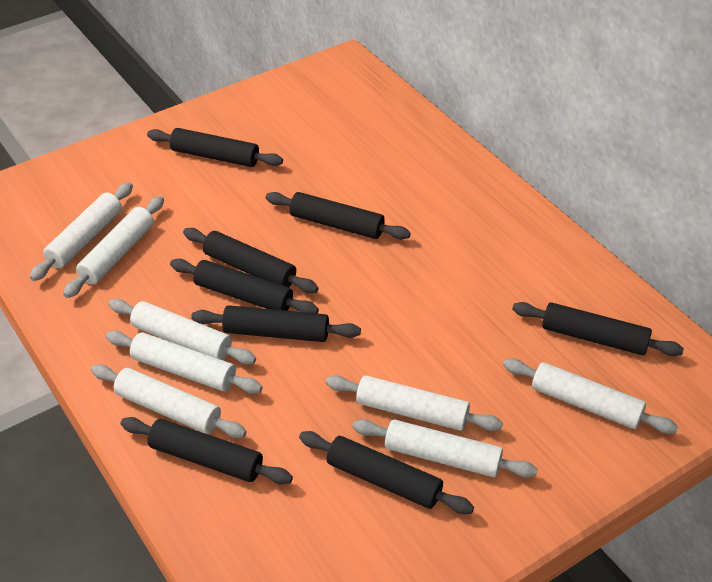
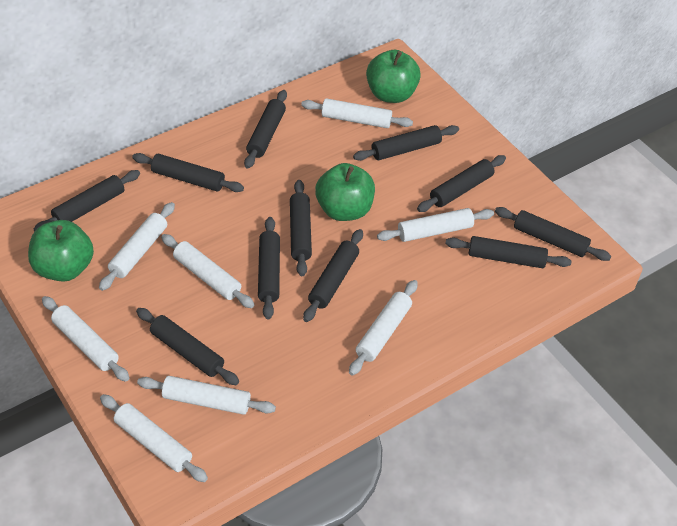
black rolling pin: [120,417,293,485] [147,128,283,167] [170,259,319,314] [183,228,319,293] [191,305,361,342] [266,192,411,240] [299,431,474,514] [512,302,684,356] = 8 -> [34,170,140,231] [132,153,244,192] [136,308,239,385] [244,90,287,169] [258,217,280,319] [290,180,312,276] [303,229,363,322] [353,125,459,161] [417,155,506,212] [445,236,571,268] [495,207,611,261] = 11
green apple: none = 0 -> [28,220,94,282] [315,163,375,221] [366,50,421,103] = 3

